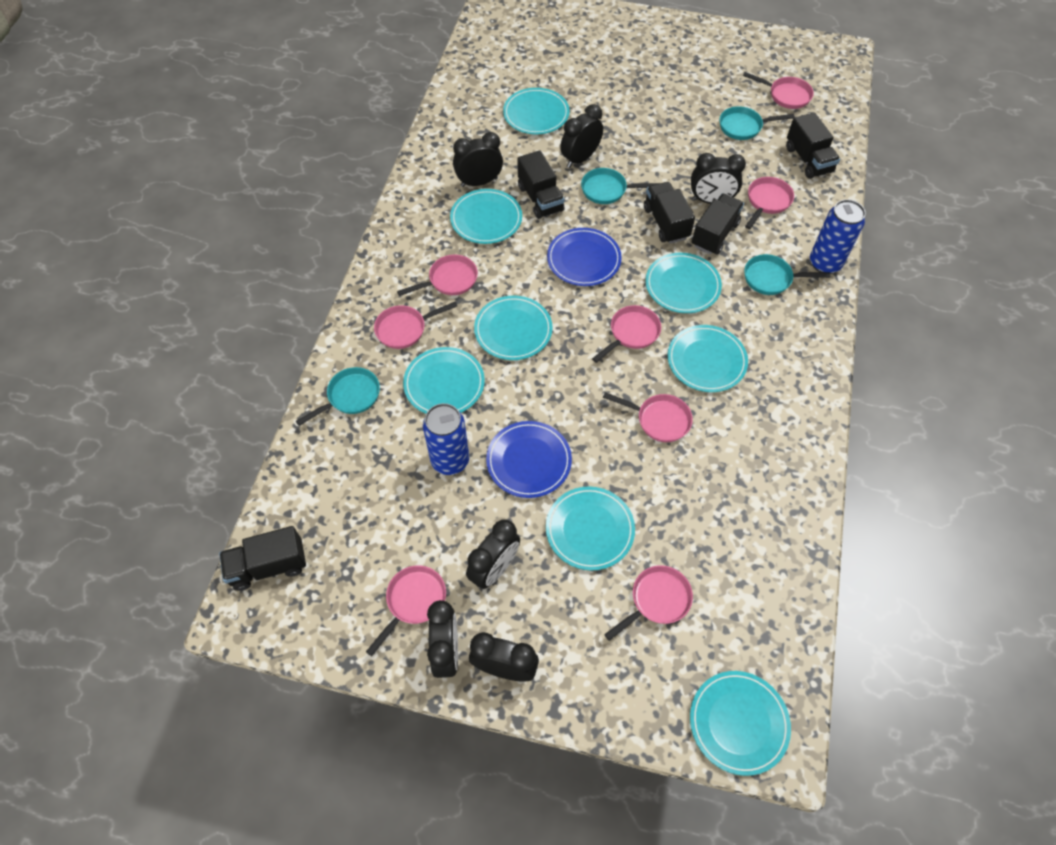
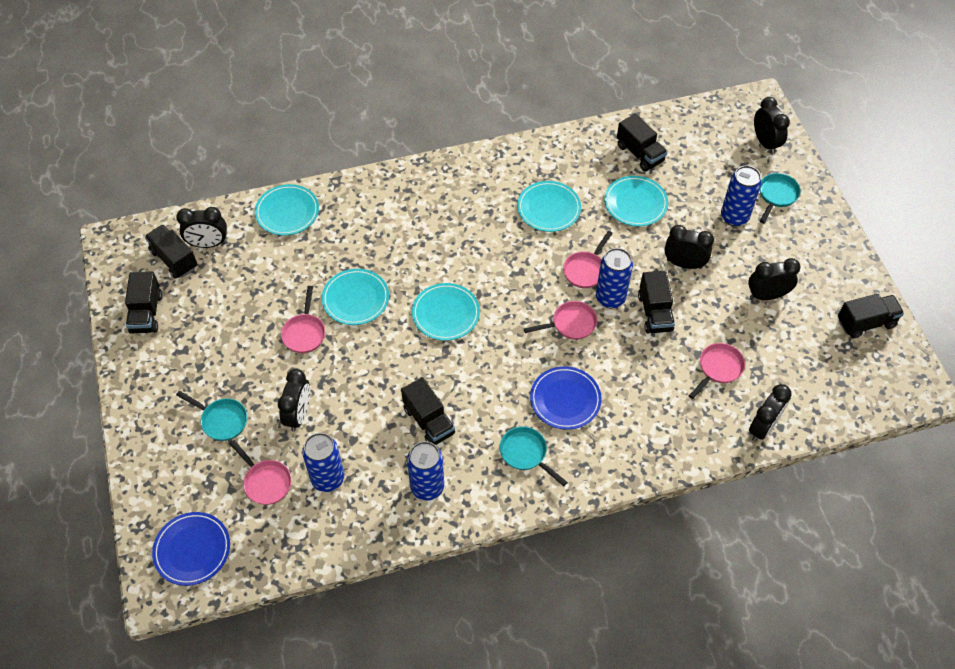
black truck: [219,526,306,591] [517,150,564,219] [644,182,695,243] [692,194,744,255] [786,112,840,179] = 5 -> [125,271,162,334] [145,225,197,279] [401,377,455,445] [617,114,668,172] [638,271,675,333] [838,294,904,338] = 6
blue can: [423,403,469,475] [810,199,866,274] = 2 -> [302,433,344,492] [407,441,444,501] [596,248,633,308] [721,166,762,226] = 4
pink pan: [366,565,446,656] [374,301,457,349] [397,255,478,296] [592,305,661,363] [603,392,693,442] [604,565,693,641] [743,72,814,109] [745,177,794,229] = 8 -> [229,440,292,505] [281,286,325,353] [524,301,597,340] [563,231,613,288] [689,343,745,399] = 5
turquoise pan: [296,367,380,426] [581,168,660,204] [719,106,795,140] [744,254,830,295] = 4 -> [176,391,247,441] [500,427,567,486] [760,173,801,223] = 3
turquoise plate: [403,347,485,414] [450,189,522,244] [474,296,552,360] [503,88,570,134] [546,486,635,571] [645,253,722,313] [668,325,748,392] [690,671,791,776] = 8 -> [255,184,319,236] [322,269,389,325] [412,283,480,341] [517,181,581,232] [604,176,668,226] = 5

